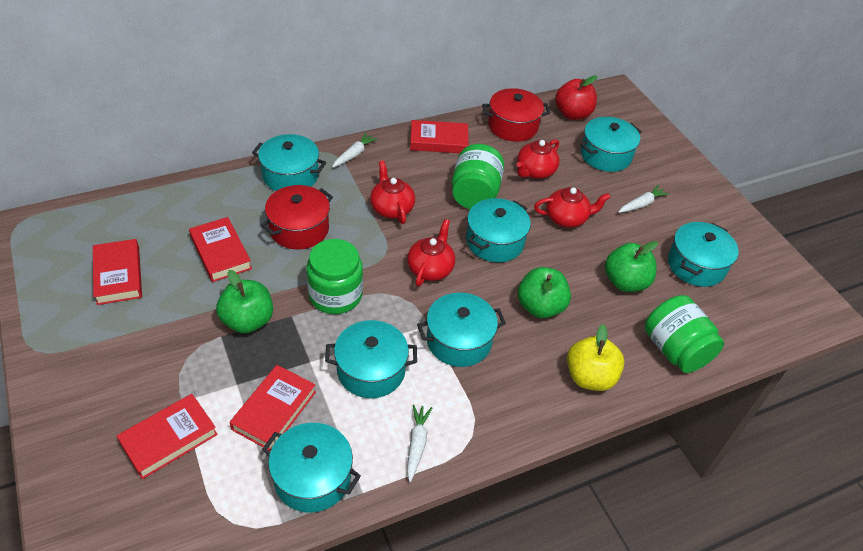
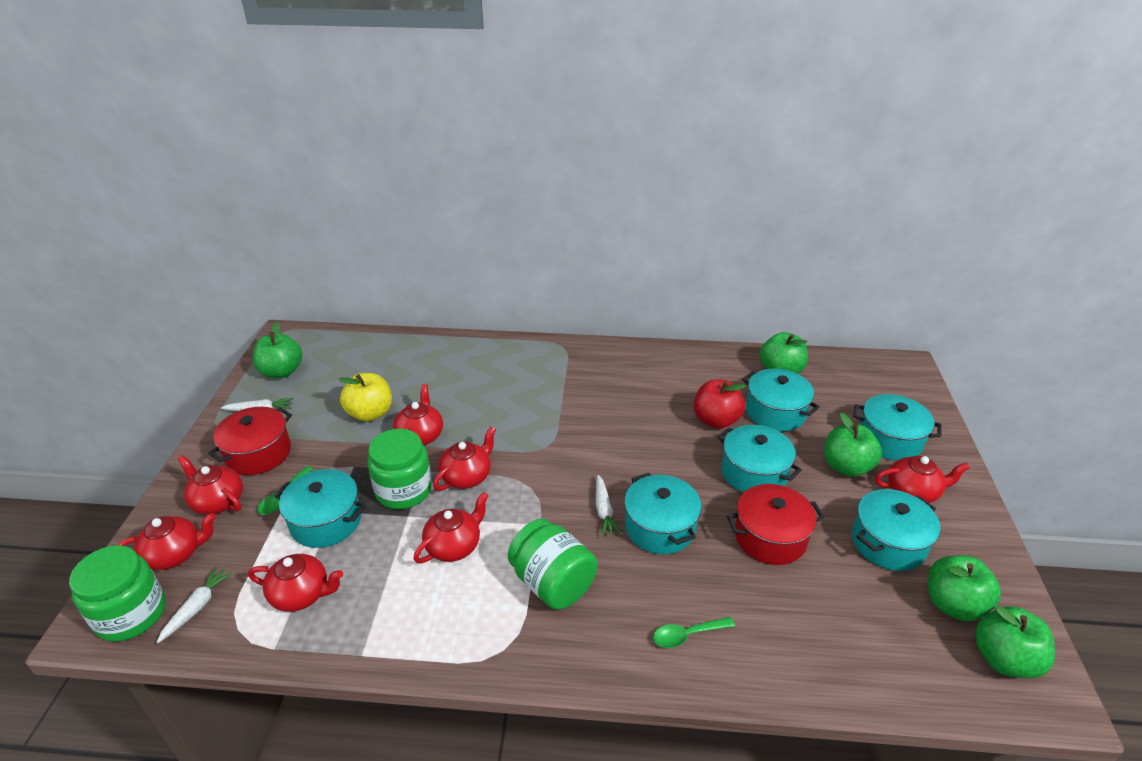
green apple: [216,270,273,333] [518,267,571,318] [605,241,658,292] = 3 -> [253,322,302,378] [760,332,808,374] [824,413,882,477] [928,556,1001,622] [975,606,1055,678] = 5
green spoon: none = 0 -> [258,466,313,515] [653,617,735,648] = 2
red book: [93,239,142,305] [117,394,218,479] [189,217,252,282] [229,365,316,451] [410,120,468,153] = 5 -> none = 0
red teapot: [370,161,415,224] [407,219,455,286] [517,139,560,179] [534,187,610,228] = 4 -> [117,513,216,570] [178,455,243,515] [248,554,343,612] [393,384,443,445] [414,492,489,563] [433,426,496,491] [875,456,970,503] = 7
turquoise pot: [252,134,326,191] [262,423,361,513] [325,320,417,398] [417,293,506,367] [466,198,531,263] [580,117,642,172] [668,222,739,287] = 7 -> [275,469,366,548] [624,473,702,554] [717,425,802,493] [742,369,820,431] [852,489,940,571] [853,394,942,461] = 6

